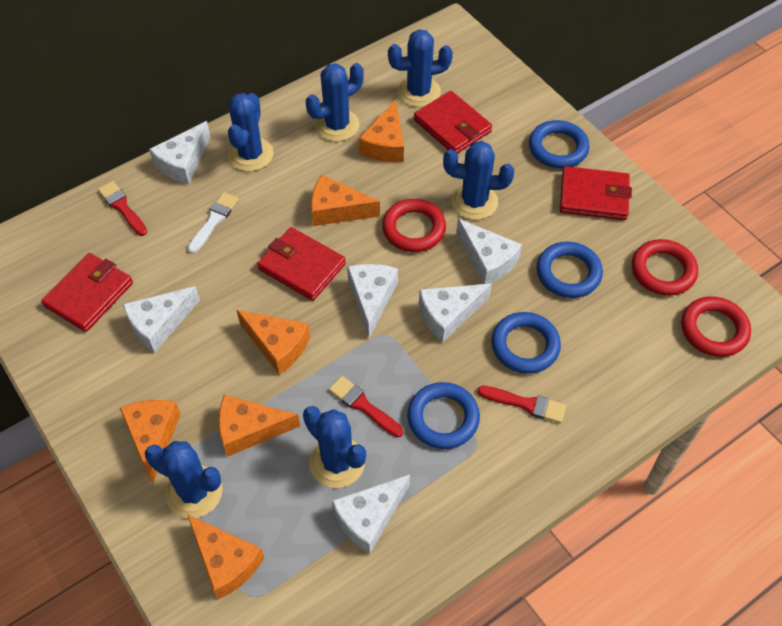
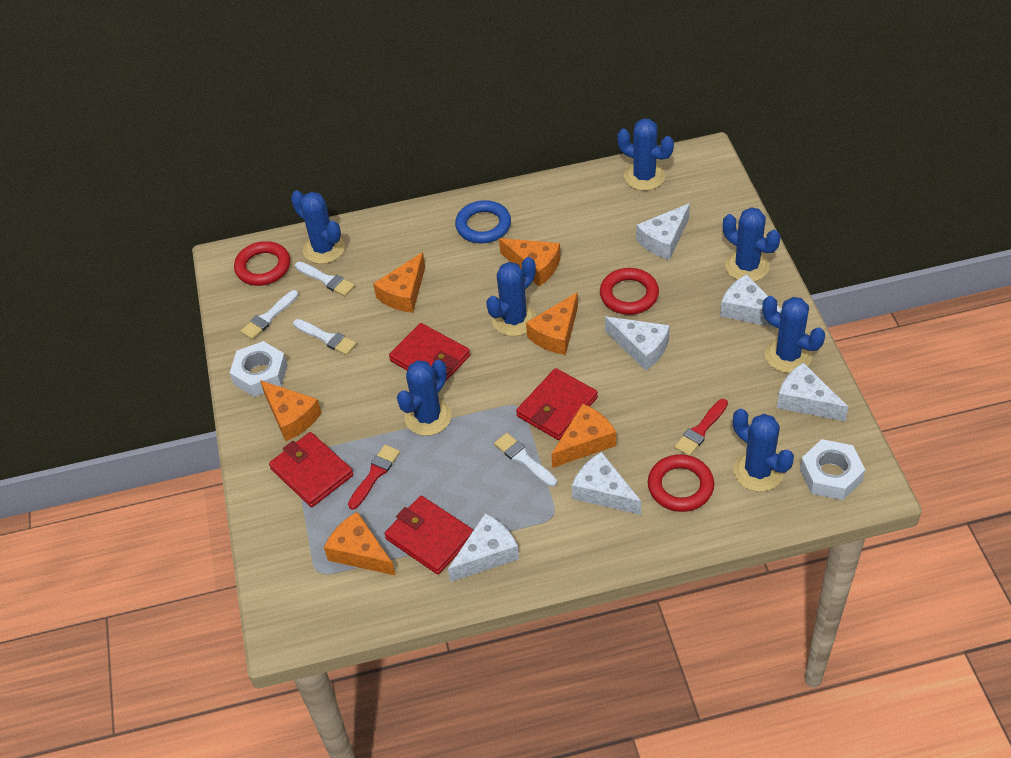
blue cactus: [145,441,223,518] [228,93,274,172] [303,406,366,488] [306,63,364,142] [388,29,453,107] [443,141,514,220] = 6 -> [291,191,345,264] [397,360,452,436] [486,257,536,336] [617,119,674,191] [723,207,780,281] [733,409,794,492] [762,296,825,373] = 7
blue ring: [407,382,480,449] [491,312,561,374] [529,120,589,169] [537,242,603,298] = 4 -> [455,200,511,243] = 1
red brush: [98,181,147,236] [329,376,403,437] [477,386,566,423] = 3 -> [348,445,400,510] [674,399,728,456] = 2
white brush: [187,192,239,254] = 1 -> [241,290,298,340] [293,319,357,355] [295,262,355,296] [494,433,557,487] = 4
white nut: none = 0 -> [230,341,288,397] [800,439,865,500] = 2

